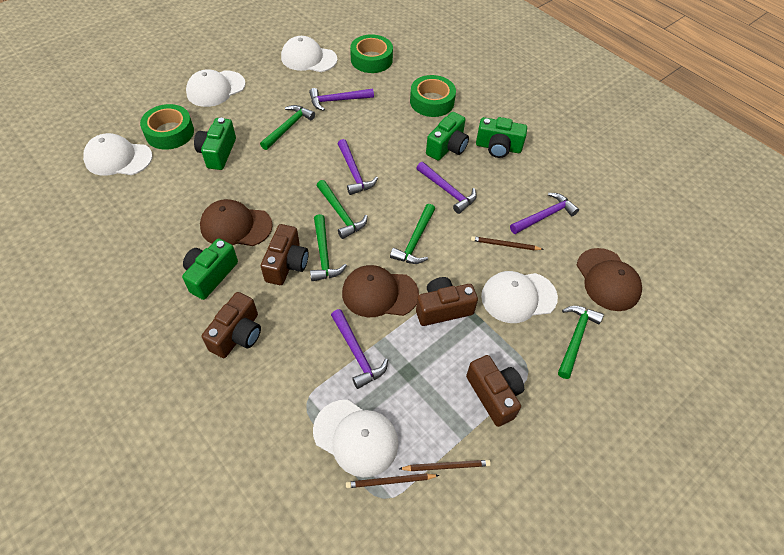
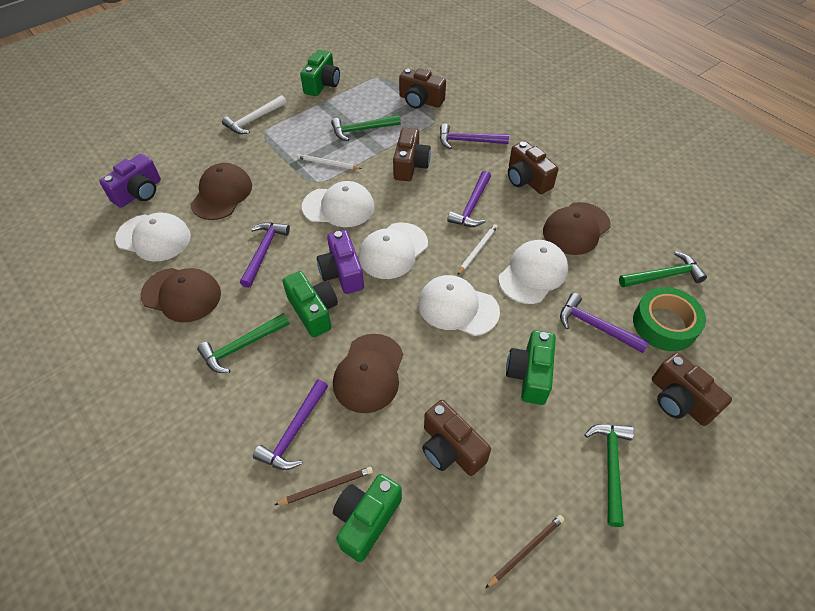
brown camera: [202,292,261,358] [261,224,309,285] [416,277,478,326] [466,355,524,427] = 4 -> [393,127,431,181] [399,68,446,109] [422,400,491,476] [508,141,558,194] [652,352,732,426] = 5
brown cap: [200,199,273,246] [342,265,419,317] [577,248,642,311] = 3 -> [141,268,221,322] [190,163,252,220] [333,334,403,413] [543,202,611,255] = 4
brown pencil: [346,473,439,488] [399,460,491,471] [471,236,544,250] = 3 -> [275,467,373,505] [486,515,564,588] = 2
green hammer: [260,105,315,150] [310,214,347,281] [316,180,368,239] [390,204,435,264] [558,306,604,379] = 5 -> [197,313,289,373] [331,115,401,141] [584,424,634,527] [619,251,707,287] = 4
green tape: [140,104,194,150] [350,34,393,73] [410,75,456,117] = 3 -> [633,287,706,351] = 1
purple camera: none = 0 -> [99,154,161,208] [317,230,364,294] = 2
white hammer: none = 0 -> [222,95,286,134] = 1
white pencil: none = 0 -> [297,154,362,169] [457,224,498,275] = 2

